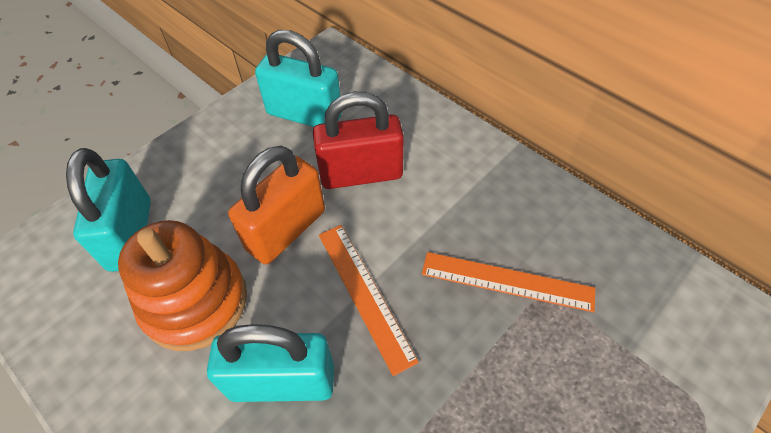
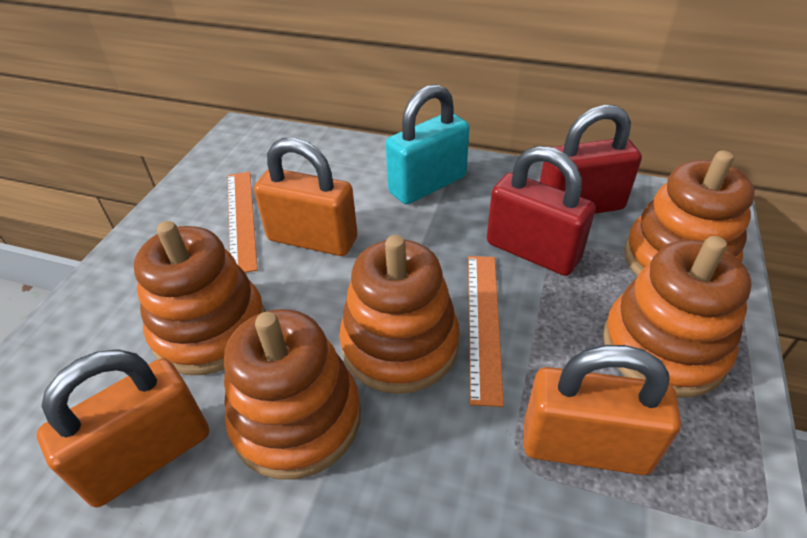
orange padlock: [228,146,325,264] = 1 -> [37,349,209,508] [254,138,357,256] [523,345,681,475] = 3
orange stacking toy: [118,220,247,351] = 1 -> [134,221,266,375] [224,309,361,480] [339,235,460,394] [603,236,752,398] [624,150,755,276] = 5
red padlock: [313,92,404,189] = 1 -> [487,146,596,276] [540,105,642,214] = 2
turquoise padlock: [66,148,151,272] [207,324,334,402] [255,30,342,127] = 3 -> [386,84,469,204] = 1

